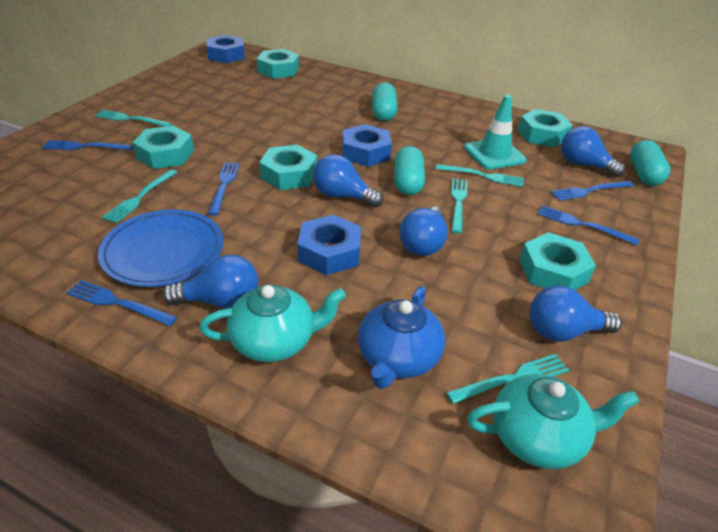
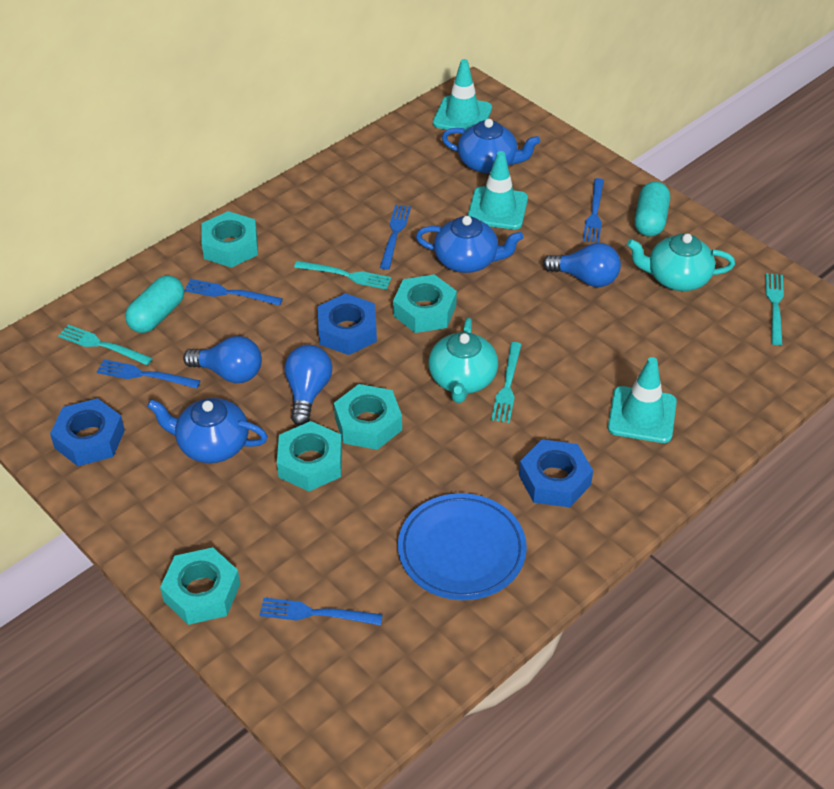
blue light bulb: [162,254,259,309] [313,154,383,207] [399,207,448,256] [529,286,622,342] [561,126,625,177] = 5 -> [183,336,262,383] [285,345,332,426] [543,243,621,287] = 3
blue teapot: [358,286,445,389] = 1 -> [147,398,268,463] [416,216,523,273] [442,119,540,173] = 3
turquoise capsule: [372,82,398,121] [394,146,425,195] [630,140,670,186] = 3 -> [125,275,184,333] [635,181,670,237] = 2
turquoise fork: [95,110,172,127] [102,169,178,223] [436,164,524,187] [446,354,569,404] [451,178,468,234] = 5 -> [58,325,153,365] [294,261,392,290] [491,342,522,423] [766,273,784,345] = 4
turquoise traffic cone: [464,95,526,169] = 1 -> [433,59,492,131] [467,151,528,230] [608,357,677,443] = 3

